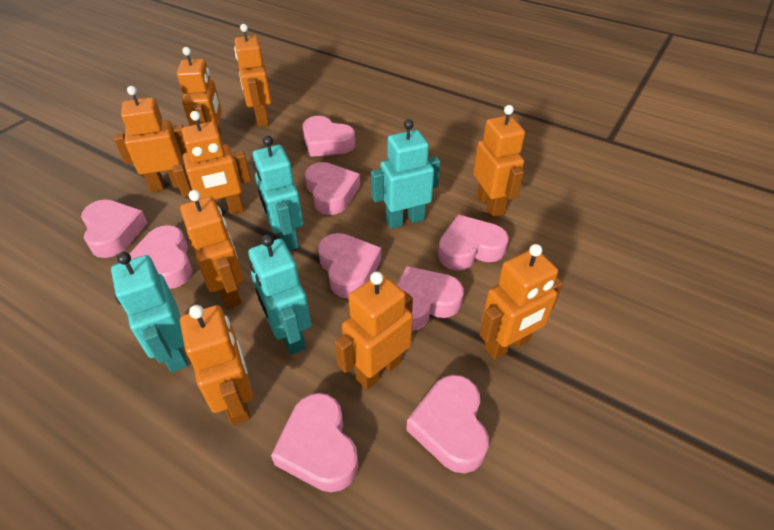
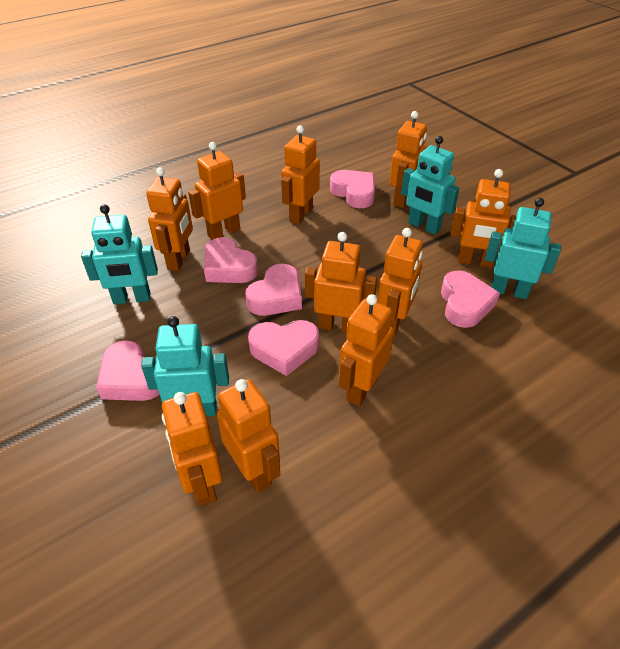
orange robot: [114,86,187,192] [172,111,251,214] [177,47,222,137] [180,190,243,309] [180,305,253,425] [234,24,271,127] [335,272,413,390] [473,105,525,218] [480,244,563,360] = 9 -> [146,167,193,271] [162,392,223,506] [188,142,246,240] [217,379,280,493] [281,125,320,224] [305,232,377,333] [339,294,394,406] [377,228,423,337] [389,111,427,208] [450,169,516,268] = 10
pink heart: [81,200,148,258] [129,225,193,289] [271,393,358,492] [302,116,355,157] [305,162,360,215] [318,233,381,298] [397,266,464,331] [406,375,489,473] [438,215,509,270] = 9 -> [96,340,159,401] [204,237,258,283] [246,264,302,316] [248,320,319,376] [330,170,375,208] [441,270,500,328] = 6

